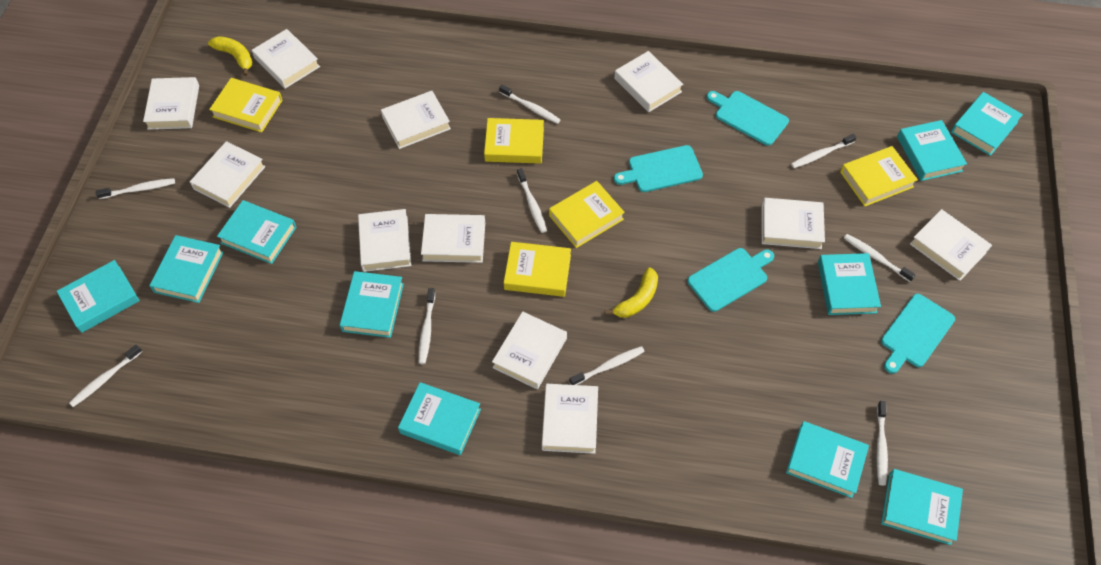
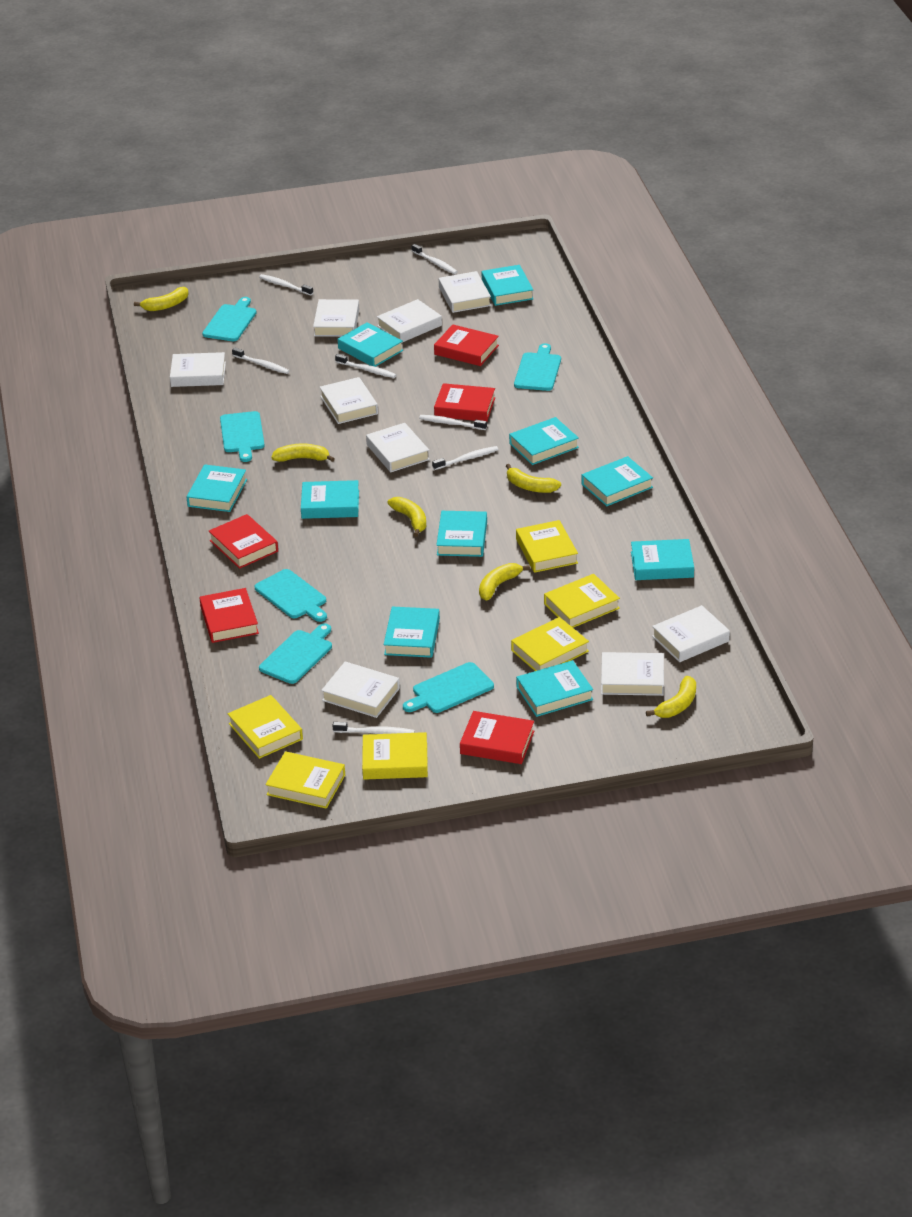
red book: none = 0 -> [200,588,259,643] [209,514,278,569] [434,324,499,366] [434,383,495,421] [460,711,534,764] = 5
turquoise cutting board: [614,145,703,192] [687,248,774,312] [707,91,789,146] [881,294,955,374] = 4 -> [202,297,257,341] [220,411,265,462] [255,569,327,622] [259,623,332,684] [403,662,494,713] [514,343,561,391] = 6
white book: [143,77,199,130] [190,141,265,208] [252,29,320,89] [358,209,411,272] [381,91,451,149] [421,214,485,263] [492,311,567,389] [542,384,598,454] [614,51,683,112] [762,198,825,249] [910,209,992,281] = 11 -> [170,352,226,387] [313,299,359,337] [320,377,378,424] [321,661,400,718] [366,423,430,472] [377,299,442,343] [439,271,491,313] [601,652,664,696] [652,605,730,662] = 9
white toothbrush: [69,344,142,407] [96,178,175,199] [419,288,435,364] [499,84,560,124] [517,168,547,233] [569,346,645,385] [791,134,857,168] [844,234,916,282] [876,401,888,486] = 9 -> [232,348,289,374] [259,274,313,296] [332,722,415,734] [335,354,396,378] [412,244,458,274] [419,415,487,430] [432,446,499,470] = 7
yellow banana: [208,36,253,76] [605,267,658,318] = 2 -> [134,287,189,311] [271,444,335,462] [387,497,426,537] [479,563,530,600] [506,464,561,493] [646,676,696,718] = 6
yellow book: [209,78,283,133] [484,118,544,164] [504,242,571,297] [549,181,625,248] [840,146,918,206] = 5 -> [228,695,303,759] [265,751,345,809] [362,732,428,780] [511,617,589,671] [516,520,578,573] [544,574,620,628] = 6

